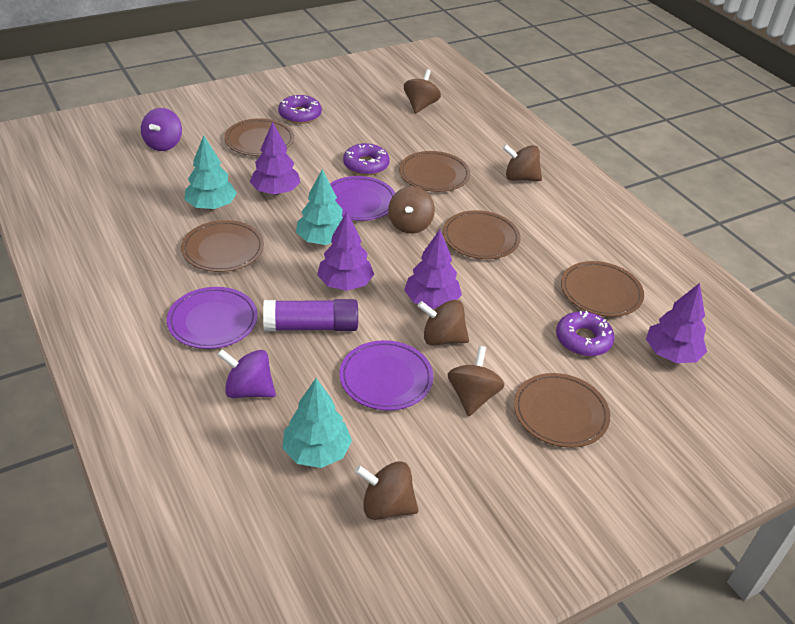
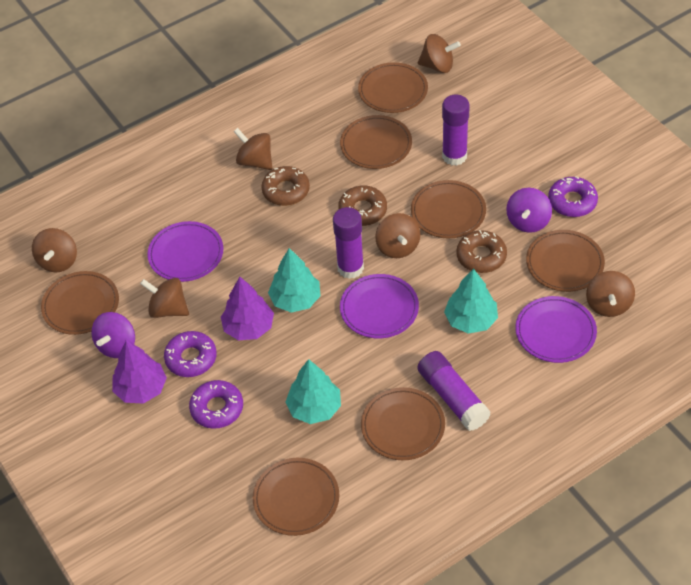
brown donut: none = 0 -> [261,166,310,206] [338,185,387,226] [456,230,507,273] = 3
brown plate: [181,220,264,272] [224,118,294,156] [399,151,470,192] [443,210,521,259] [514,373,610,448] [561,261,644,317] = 6 -> [41,271,119,335] [253,458,339,536] [340,115,412,169] [358,62,428,113] [361,387,445,460] [411,180,486,238] [526,230,605,292] = 7
purple glue stick: [263,299,358,331] = 1 -> [333,207,364,279] [417,351,491,431] [442,95,470,166] = 3
purple tree: [250,122,301,195] [317,212,374,291] [404,230,462,309] [646,283,707,363] = 4 -> [112,340,167,404] [221,277,274,340] = 2

